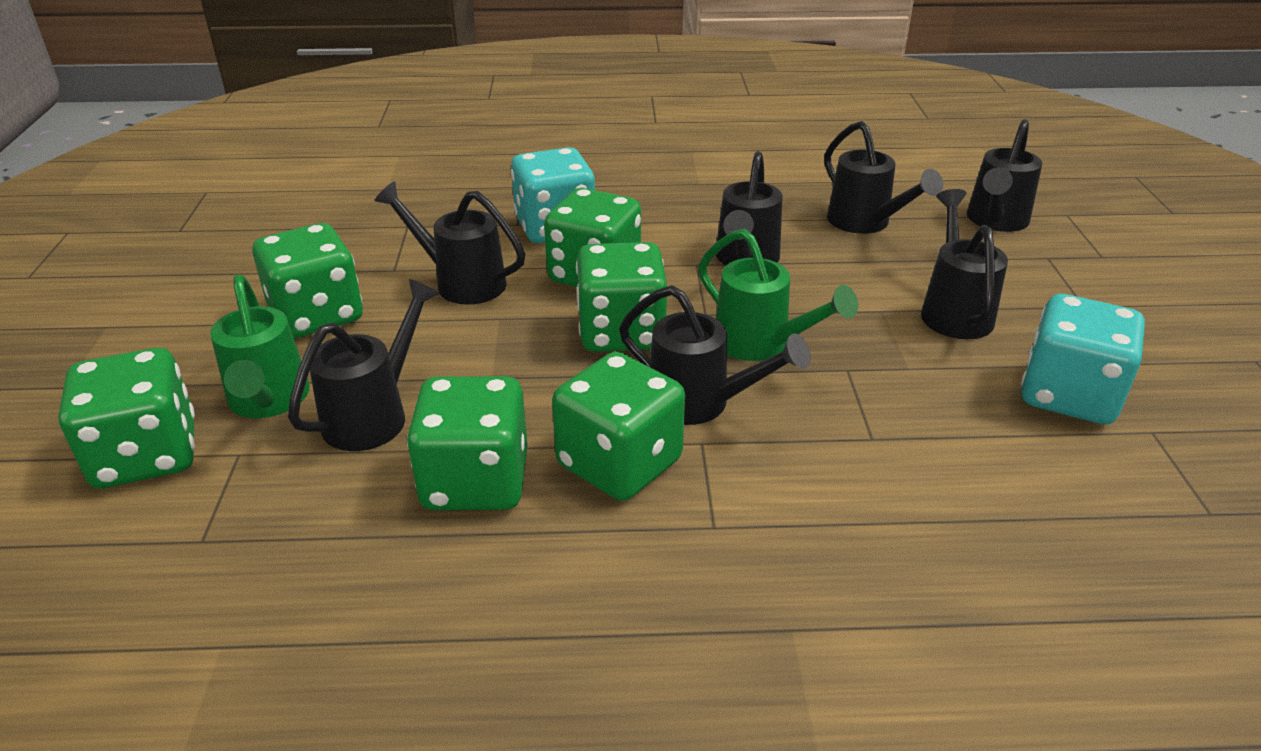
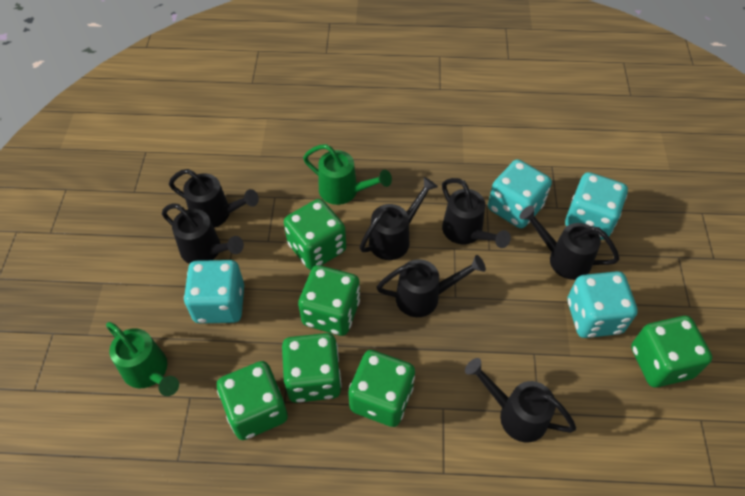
turquoise dice: [511,147,595,243] [1021,294,1145,424] = 2 -> [184,260,244,324] [488,159,552,228] [565,172,628,240] [567,271,638,338] = 4

